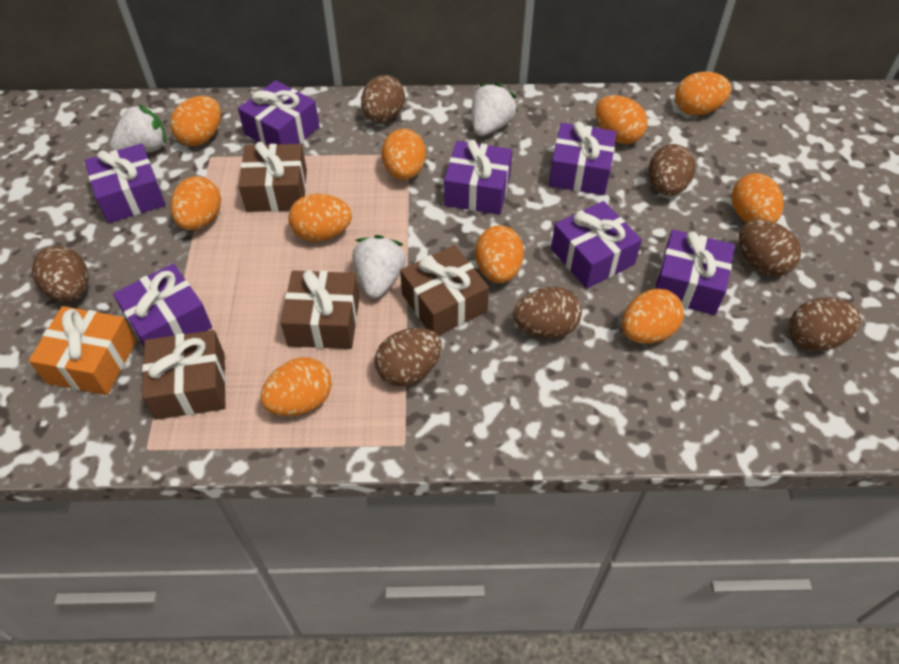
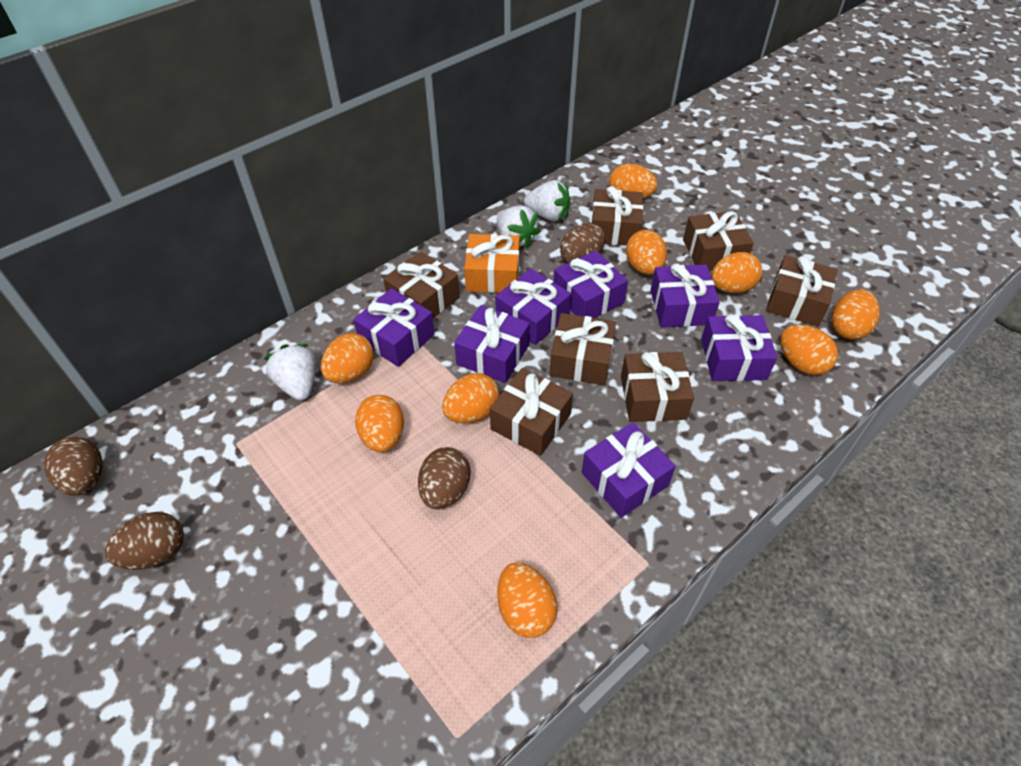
brown egg: [32,246,89,302] [361,75,405,123] [375,328,442,386] [513,287,582,338] [648,144,695,196] [739,220,801,276] [789,298,861,351] = 7 -> [44,436,103,496] [104,512,184,570] [418,447,471,510] [560,223,605,263] = 4
brown gift: [142,330,226,420] [239,142,307,212] [281,270,360,349] [400,245,489,336] = 4 -> [383,251,460,318] [490,368,573,456] [550,313,616,385] [591,186,643,246] [621,352,694,422] [683,211,753,271] [766,255,838,326] = 7
orange egg: [170,96,221,146] [171,176,221,230] [260,357,332,416] [289,194,352,242] [382,129,426,180] [475,225,524,283] [596,95,648,144] [622,289,684,344] [675,72,732,115] [731,173,784,223] = 10 -> [321,333,374,383] [355,395,404,452] [442,373,499,423] [497,563,557,638] [609,163,657,199] [626,230,667,275] [711,252,762,293] [780,325,838,375] [832,289,880,340] = 9

